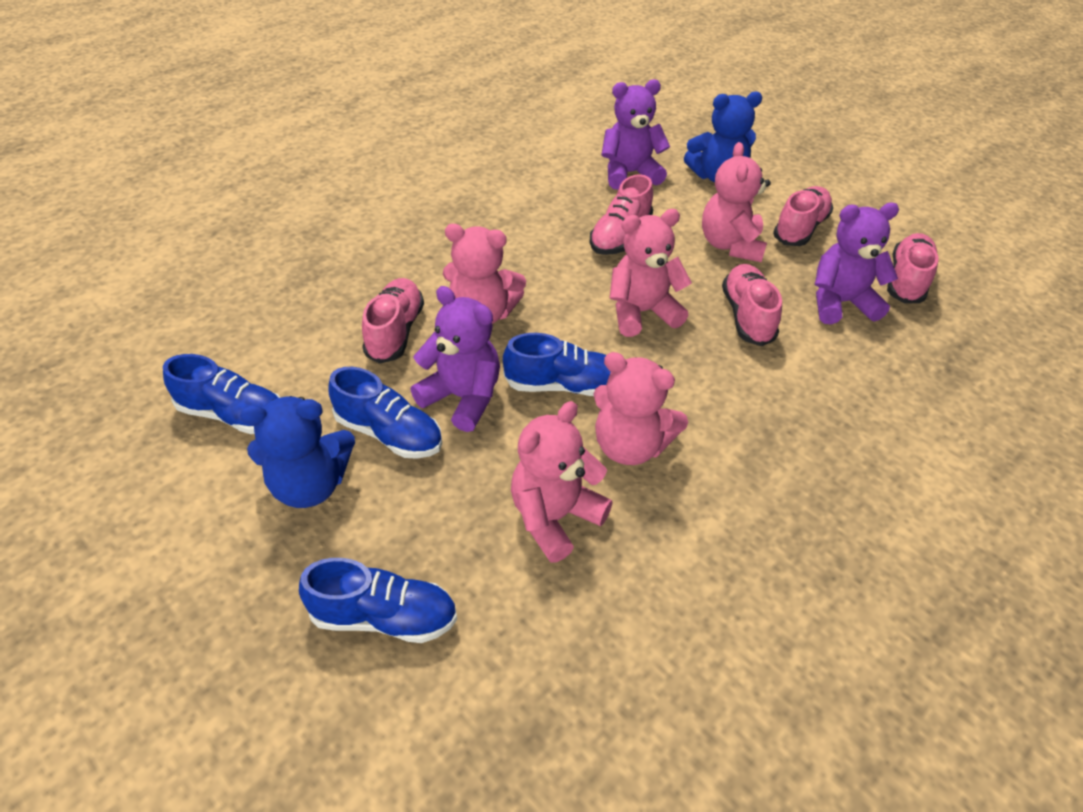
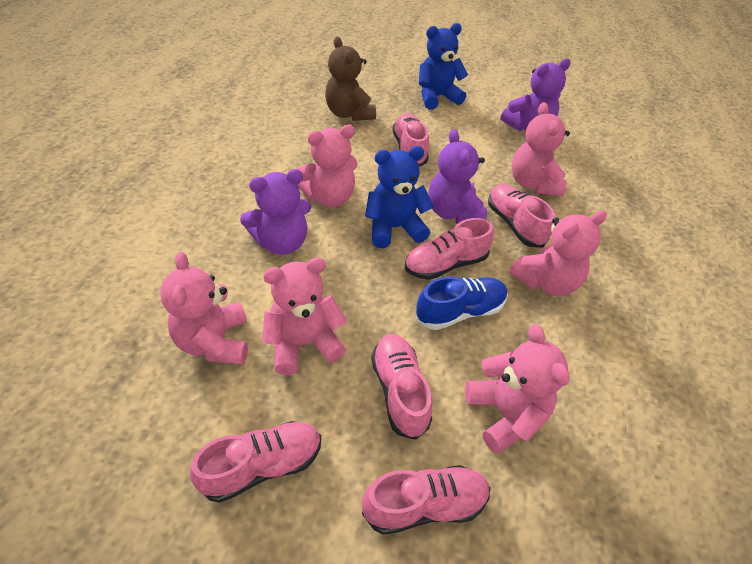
blue shoe: [163,354,281,434] [299,558,457,643] [329,367,442,459] [503,333,611,396] = 4 -> [416,277,508,330] = 1
brown teddy bear: none = 0 -> [325,36,376,121] = 1
pink shoe: [362,278,424,364] [590,174,653,255] [722,264,782,346] [773,186,833,246] [887,233,939,304] = 5 -> [190,421,321,503] [362,465,491,535] [371,334,432,440] [392,113,429,166] [405,218,494,280] [488,184,555,248] = 6
pink teddy bear: [443,224,526,324] [511,401,612,563] [593,352,688,465] [610,209,692,337] [702,142,771,262] = 5 -> [160,252,248,365] [262,257,347,375] [297,125,358,207] [465,325,570,454] [509,210,607,296] [512,102,570,196] = 6

